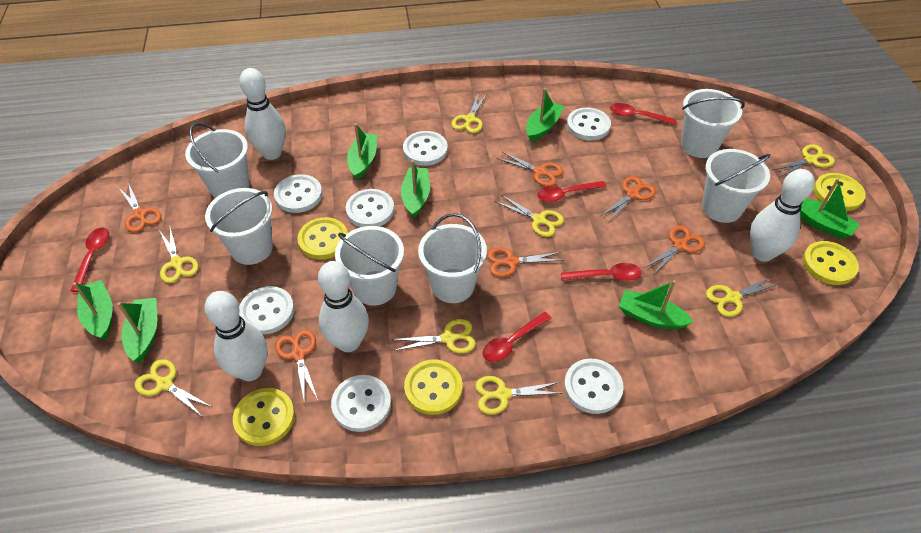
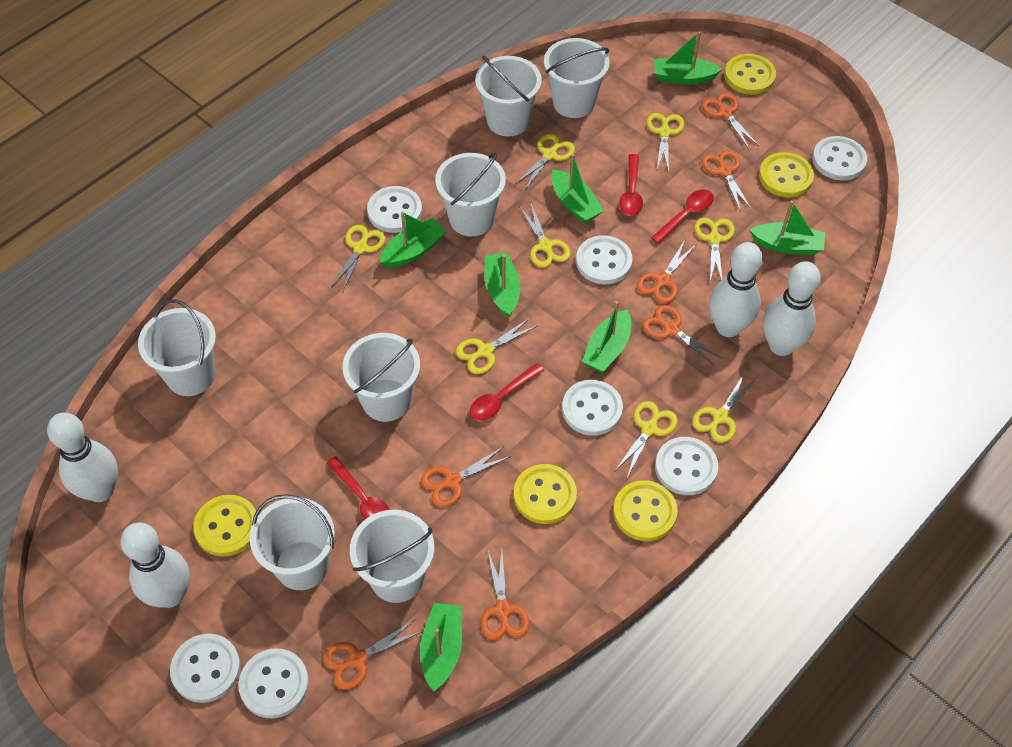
orange scissors: [118,183,161,232] [275,330,318,404] [487,247,564,277] [497,151,564,187] [601,176,656,222] [644,225,705,275] = 6 -> [323,620,423,690] [421,446,511,507] [481,549,529,640] [637,240,695,304] [642,305,722,366] [702,93,759,149] [702,150,752,212] = 7
red spoon: [70,227,109,292] [483,312,552,362] [537,181,606,202] [561,263,641,281] [610,103,676,125] = 5 -> [326,457,390,520] [470,363,544,421] [619,154,643,216] [651,189,714,244] = 4
white bucket: [185,123,250,198] [205,188,273,265] [335,226,404,306] [418,213,487,303] [681,89,745,158] [702,149,771,223] = 6 -> [138,299,216,396] [250,494,335,590] [342,333,420,422] [350,510,434,603] [435,153,506,236] [475,56,542,136] [544,38,610,118] = 7

